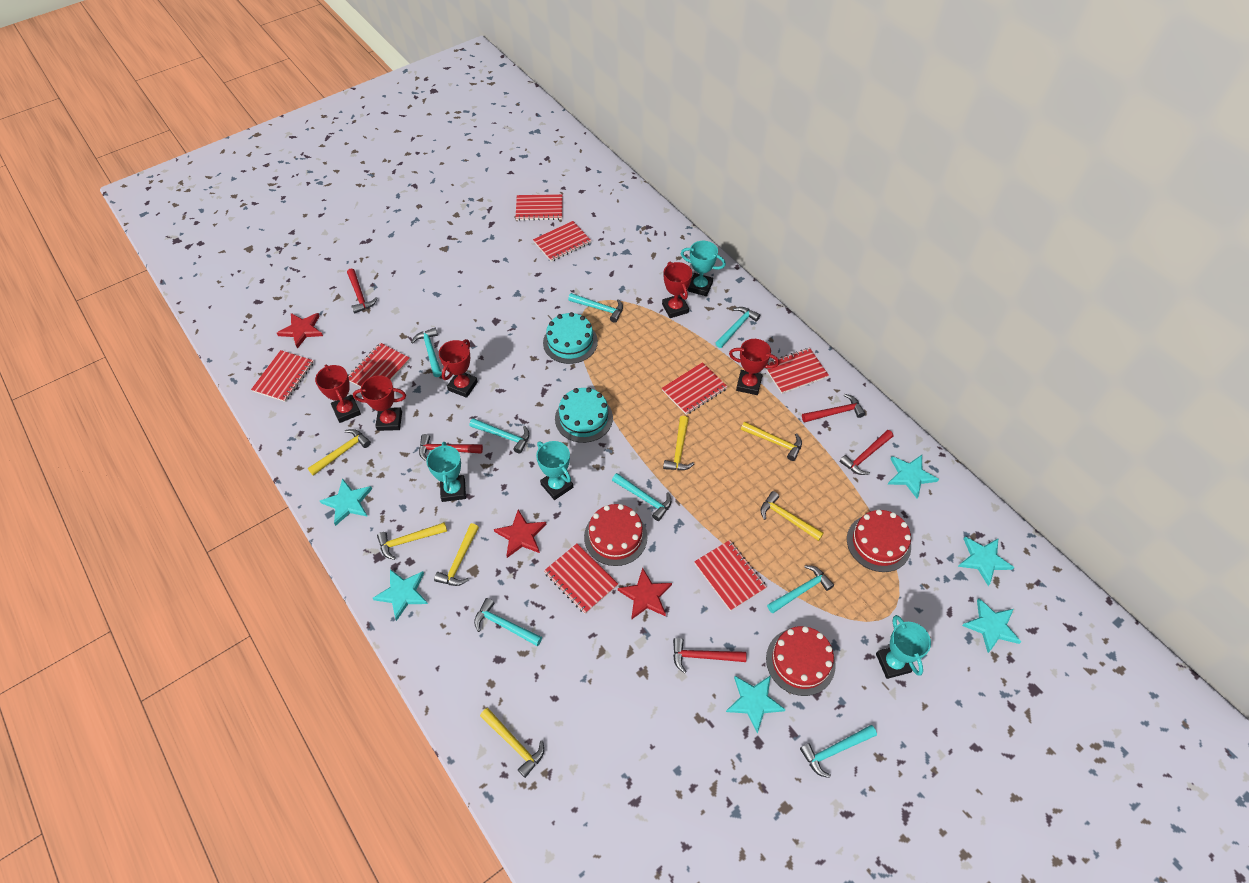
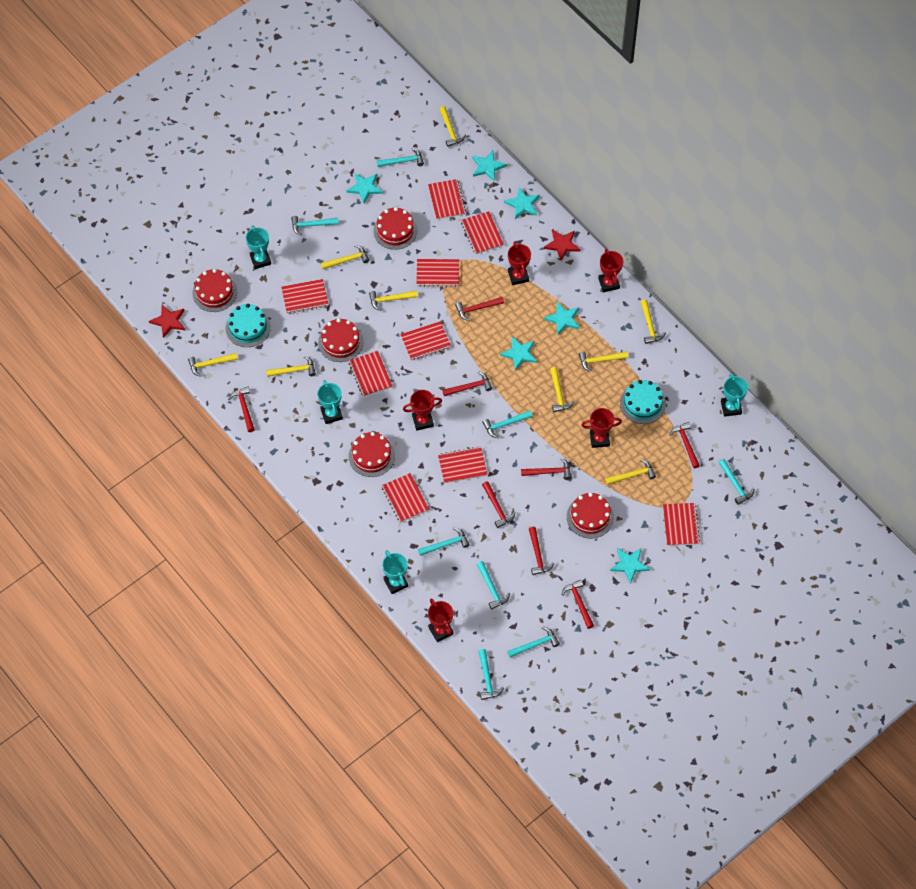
red cake: [584,504,647,566] [766,626,836,696] [847,509,911,572] = 3 -> [192,269,237,312] [318,318,363,362] [349,432,395,477] [373,207,417,250] [567,493,614,538] = 5
red hammer: [347,269,377,314] [419,434,483,461] [673,638,747,673] [802,394,865,423] [840,430,893,475] = 5 -> [228,387,255,432] [442,371,492,396] [455,297,504,321] [482,481,515,528] [521,458,571,480] [529,527,554,575] [562,580,594,629] [669,422,700,468] = 8
red notebook: [251,350,314,402] [348,343,410,387] [515,194,563,221] [533,221,591,262] [544,544,618,614] [662,362,728,415] [694,540,767,611] [765,348,829,394] = 8 -> [281,279,329,314] [349,351,393,397] [381,473,429,522] [400,321,451,361] [417,259,459,287] [428,179,466,219] [438,446,488,483] [461,211,504,254] [663,503,700,546] = 9
red star: [277,313,323,349] [494,510,546,558] [618,568,672,620] = 3 -> [149,304,185,338] [544,229,581,261] = 2
yellow hammer: [308,429,371,476] [377,522,447,560] [434,523,479,586] [480,708,544,778] [663,416,694,470] [741,422,802,461] [760,491,824,541] = 7 -> [188,353,238,377] [266,356,316,377] [321,245,369,269] [369,290,418,311] [439,106,466,147] [550,367,575,412] [579,351,628,372] [605,459,656,485] [641,300,666,344] = 9

